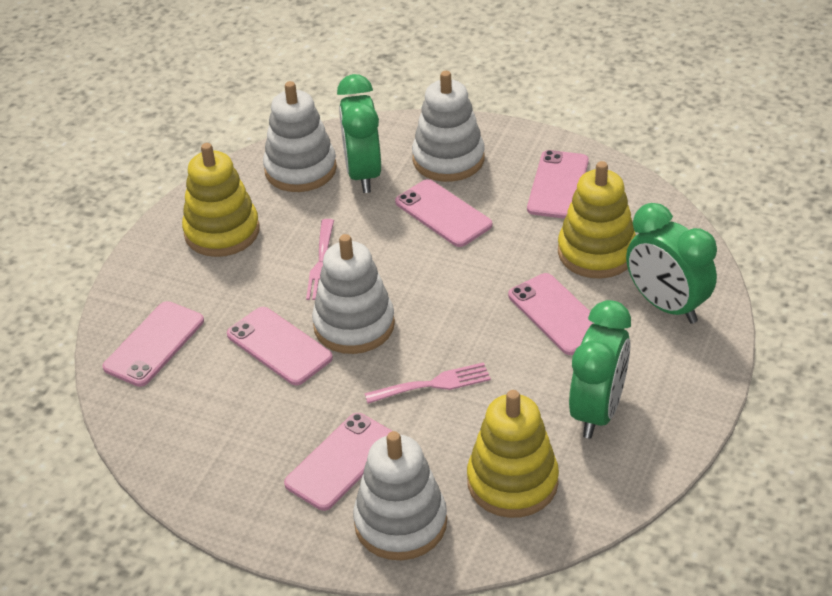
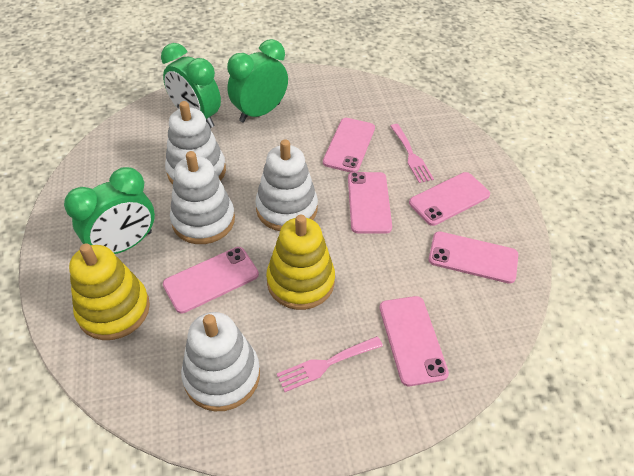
yellow stacking toy: [182,143,260,257] [467,390,559,518] [558,161,636,279] = 3 -> [69,243,150,340] [266,215,335,310] = 2

